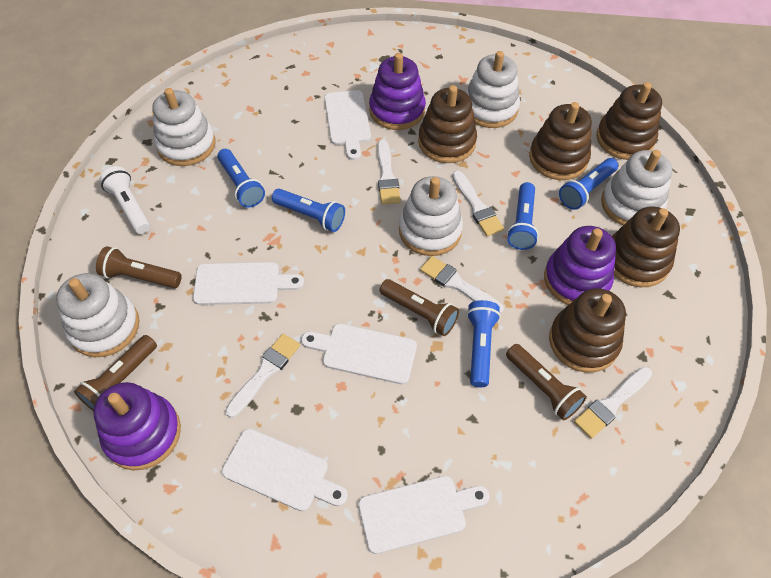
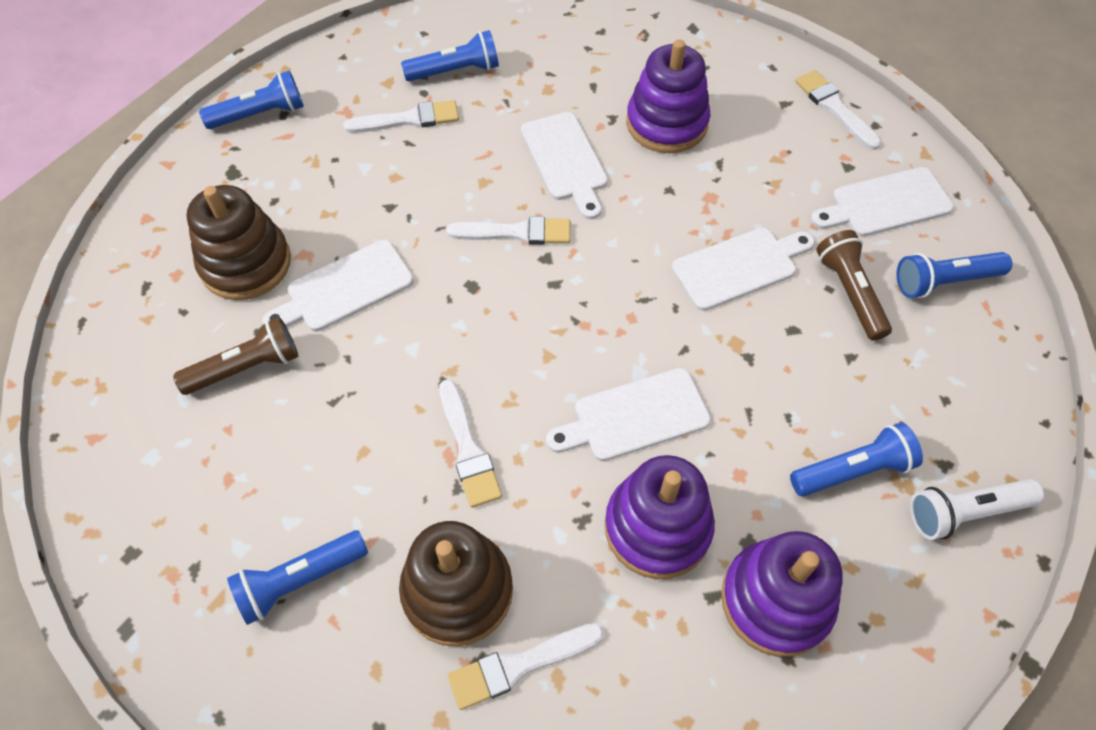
brown flashlight: [74,335,157,410] [96,246,182,288] [379,279,459,336] [506,344,587,420] = 4 -> [173,317,298,395] [817,230,892,341] = 2
brown stacking toy: [418,85,477,163] [529,102,592,180] [549,288,626,373] [596,82,662,160] [612,206,680,287] = 5 -> [187,185,291,300] [399,521,513,647] = 2
white stacking toy: [56,273,139,357] [153,88,216,166] [399,176,463,256] [466,51,520,128] [601,150,672,226] = 5 -> none = 0

